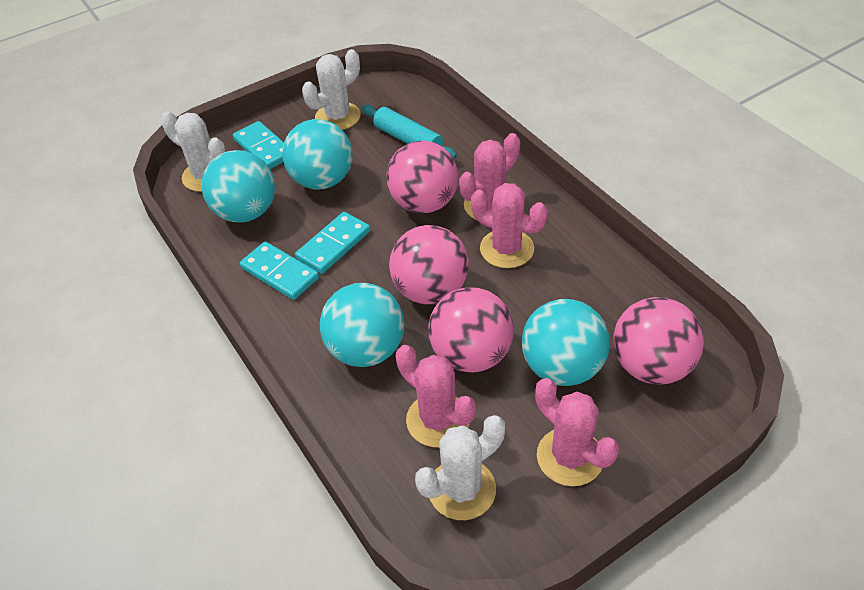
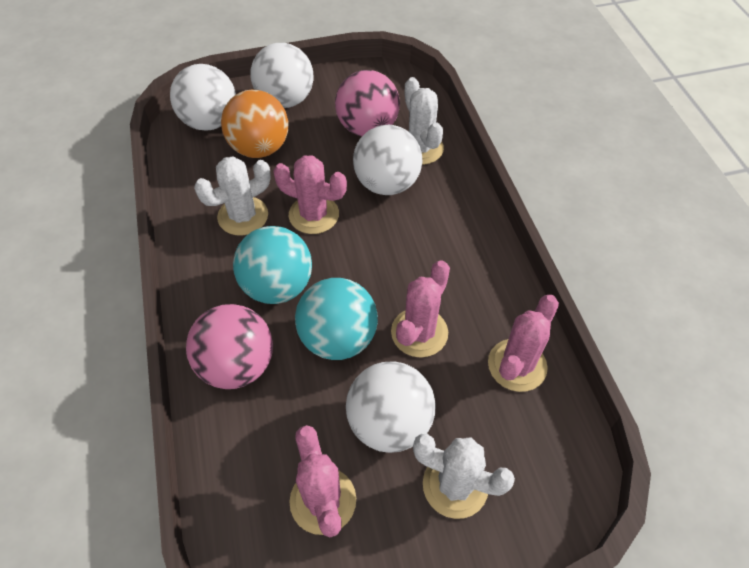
orange ball: none = 0 -> [221,90,288,158] = 1
pink ball: [386,141,459,213] [389,225,469,304] [428,287,514,373] [613,297,704,385] = 4 -> [186,304,273,389] [335,70,400,136] = 2
turquoise ball: [201,150,275,222] [282,119,352,189] [320,283,404,367] [522,299,610,386] = 4 -> [233,226,312,304] [295,278,378,360] = 2
turquoise domino: [233,121,284,169] [240,242,319,300] [295,212,370,274] = 3 -> none = 0
turquoise rolling pin: [362,105,457,159] = 1 -> none = 0
white ball: none = 0 -> [170,64,236,131] [251,43,314,108] [346,361,436,453] [353,125,422,195] = 4

